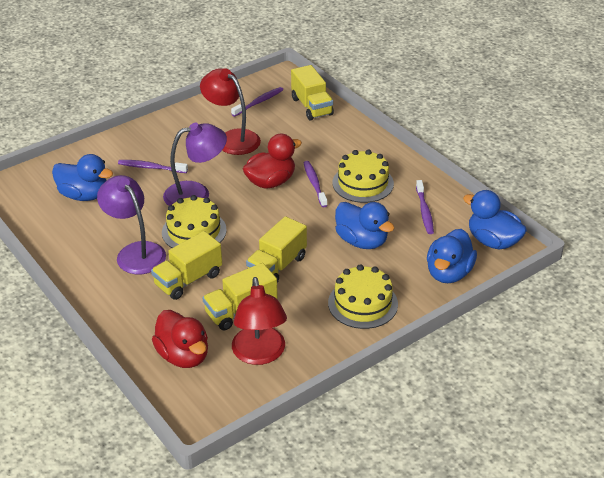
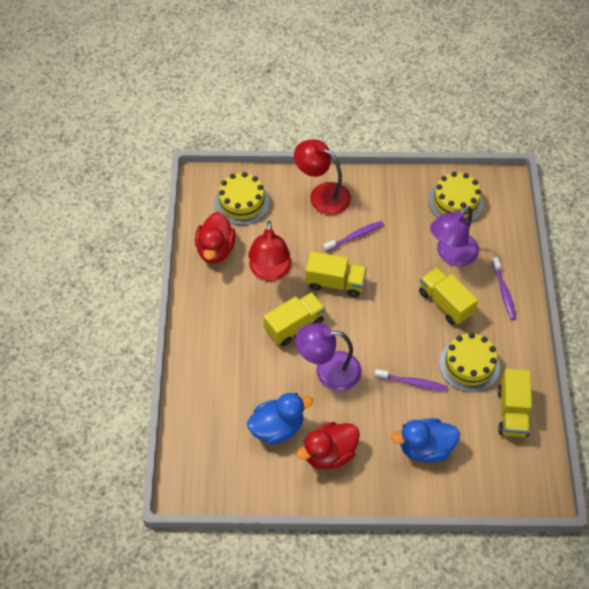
blue duck: [52,154,113,201] [335,202,394,249] [427,229,477,283] [463,190,527,250] = 4 -> [247,393,313,445] [391,418,460,463] = 2
purple toothbrush: [118,160,188,173] [231,87,283,117] [304,161,328,207] [416,180,434,234] = 4 -> [323,221,384,252] [375,369,448,391] [492,257,516,320] = 3

